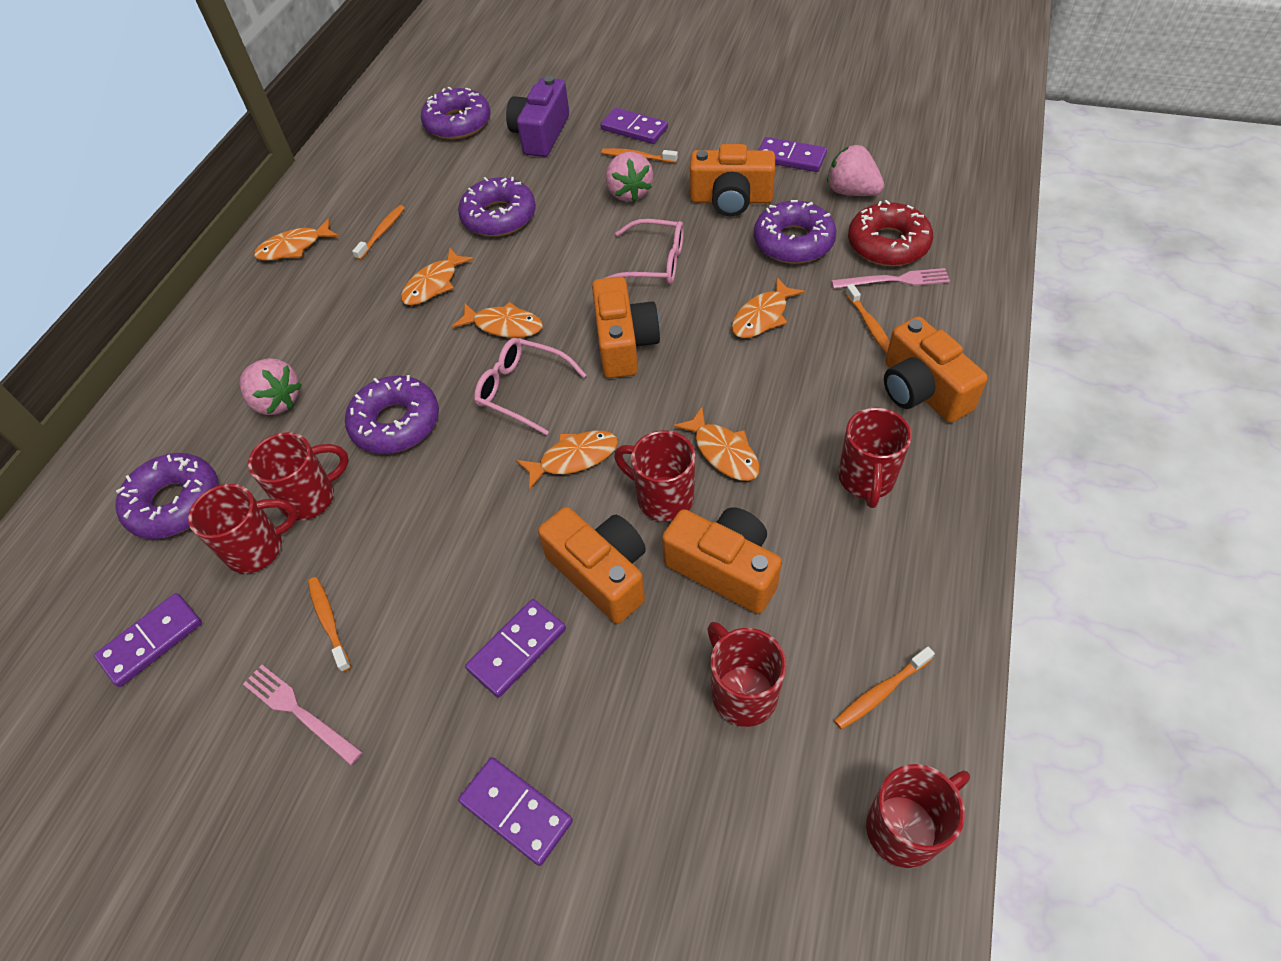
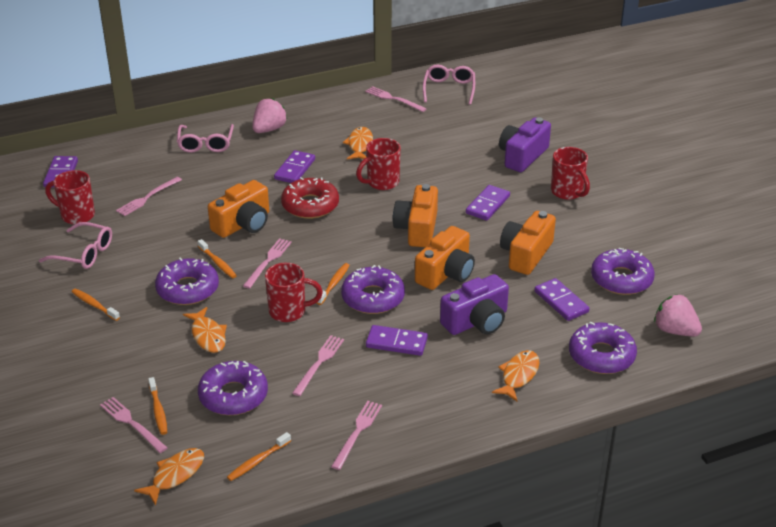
orange camera: [538,507,646,624] [592,277,660,378] [662,507,782,614] [690,144,775,216] [884,316,988,423] = 5 -> [208,180,269,238] [393,184,438,247] [415,226,475,290] [500,211,556,275] = 4
orange fish: [254,218,339,261] [401,248,474,305] [452,302,543,338] [516,431,618,490] [673,407,760,481] [732,277,805,338] = 6 -> [134,448,204,506] [183,307,227,353] [343,127,373,159] [492,350,540,401] = 4
pink fork: [243,665,362,765] [831,268,950,289] = 2 -> [100,397,168,453] [116,177,182,216] [243,238,292,289] [292,335,344,396] [331,401,382,470] [365,86,427,112] = 6
pink glasses: [474,338,586,435] [603,219,684,284] = 2 -> [39,222,112,269] [177,124,234,153] [423,65,475,105] = 3
pink strawberry: [239,358,302,415] [606,152,653,202] [827,145,884,196] = 3 -> [252,98,287,133] [654,294,702,336] = 2
purple camera: [506,76,569,157] = 1 -> [440,274,509,335] [499,117,551,172] = 2
red mug: [188,484,298,574] [248,432,349,520] [614,430,695,521] [707,622,786,727] [838,408,912,508] [866,764,970,868] = 6 -> [45,170,95,225] [265,263,323,322] [356,138,401,190] [551,147,590,200] = 4

